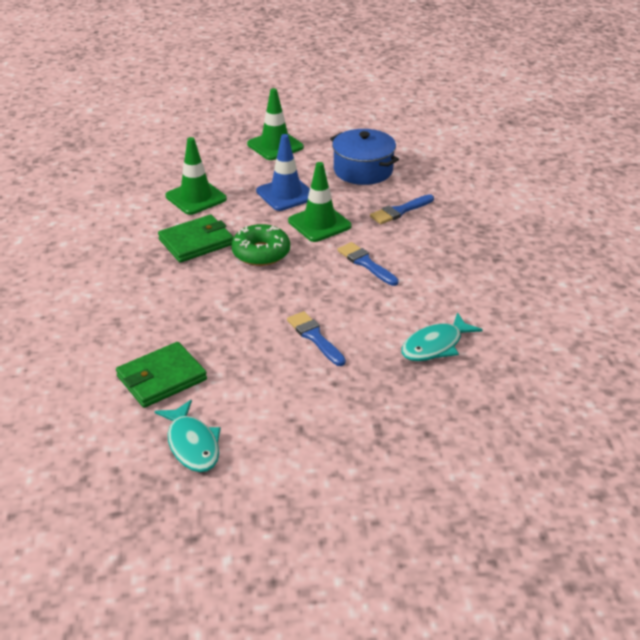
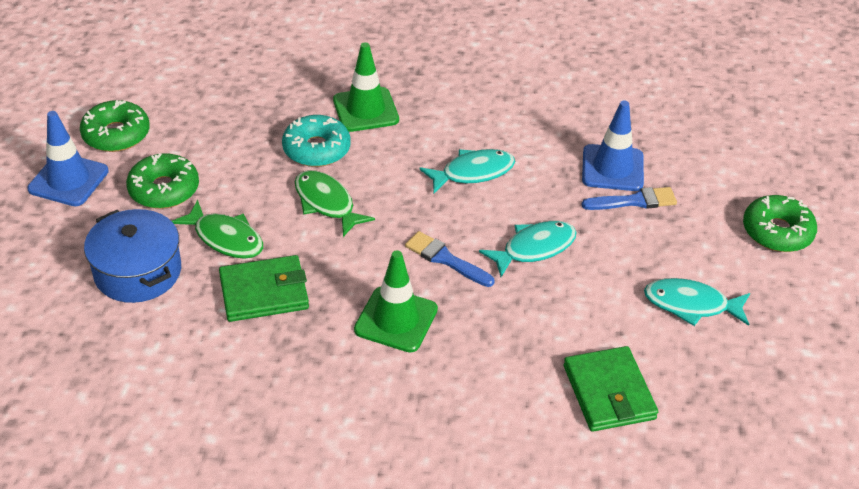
blue brush: [287,311,346,366] [338,242,399,286] [370,194,434,224] = 3 -> [405,231,495,287] [581,187,677,210] = 2
blue traffic cone: [256,134,310,211] = 1 -> [27,111,109,206] [582,100,644,191] = 2
green donut: [231,224,290,266] = 1 -> [80,100,150,152] [126,153,199,209] [743,195,817,252] = 3
green fish: none = 0 -> [172,200,263,259] [295,170,375,237] = 2
green traffic cone: [165,137,227,215] [247,88,304,160] [288,162,351,242] = 3 -> [333,42,399,132] [354,250,438,352] = 2
turquoise donut: none = 0 -> [282,115,351,167] = 1
turquoise fish: [155,400,221,472] [401,312,483,361] = 2 -> [419,149,515,193] [479,221,577,277] [644,278,750,326] = 3

